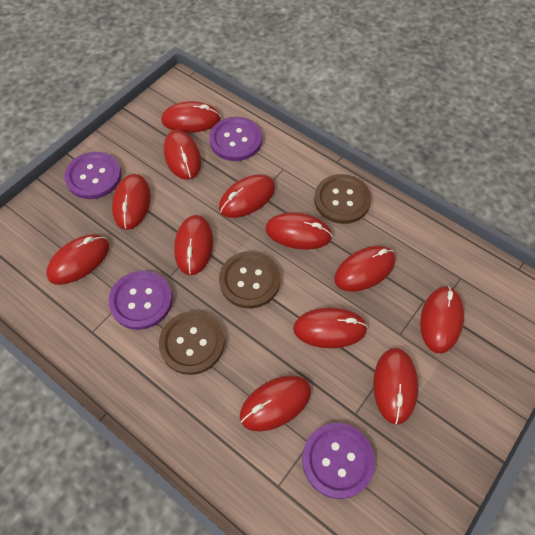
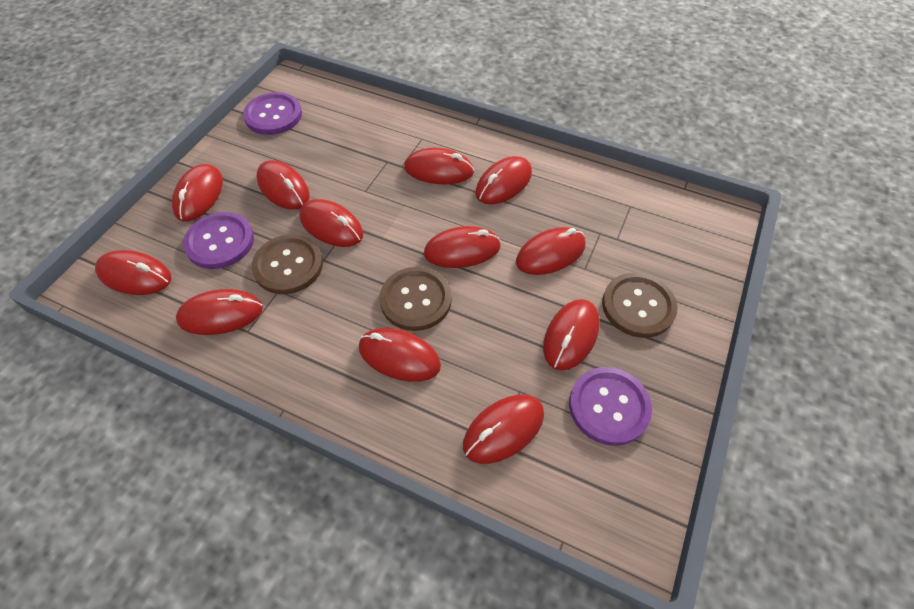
purple button: [64,152,122,199] [109,270,172,330] [209,117,262,161] [302,423,375,499] = 4 -> [183,212,254,269] [243,92,302,135] [569,367,652,446] = 3

